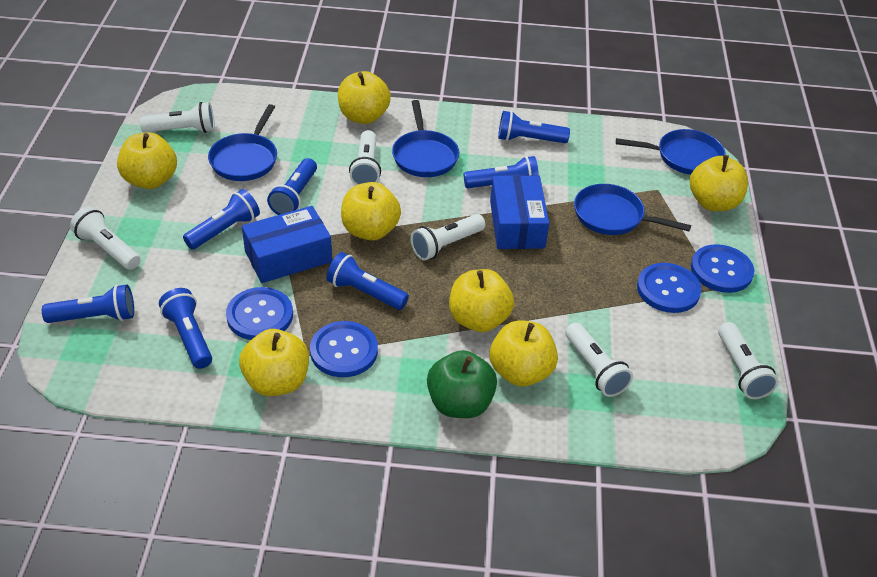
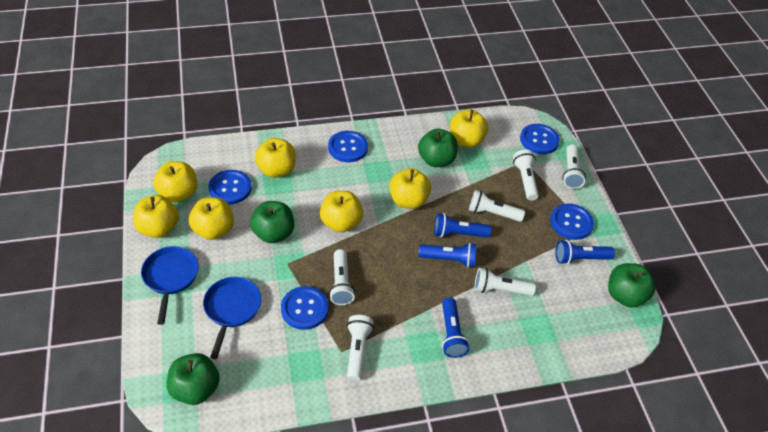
blue box: [242,206,332,283] [490,175,549,249] = 2 -> none = 0
blue button: [226,287,293,340] [310,321,378,377] [637,263,701,313] [691,244,754,293] = 4 -> [208,170,252,205] [281,286,329,330] [328,131,368,162] [520,124,560,154] [550,204,594,240] = 5
blue flashlight: [42,284,134,323] [159,288,212,369] [183,189,260,249] [267,158,317,215] [326,252,409,310] [464,156,539,188] [498,111,570,143] = 7 -> [419,243,477,268] [434,213,491,238] [442,297,469,358] [555,240,615,265] = 4
blue pan: [208,104,277,181] [392,100,459,177] [574,184,691,235] [616,129,726,175] = 4 -> [141,246,198,325] [203,277,261,359] = 2
green apple: [427,350,497,418] = 1 -> [167,353,220,405] [250,201,294,243] [418,128,458,167] [608,263,656,307] = 4

